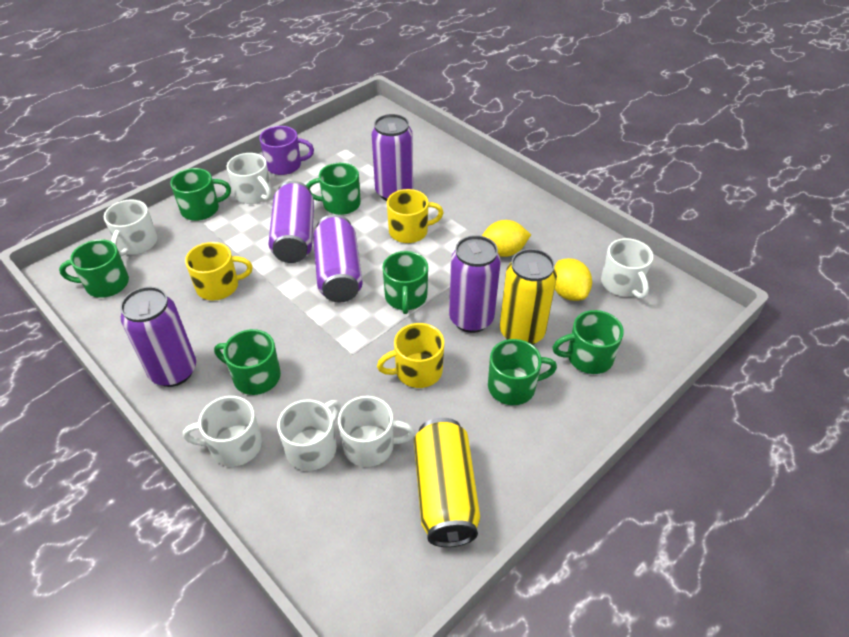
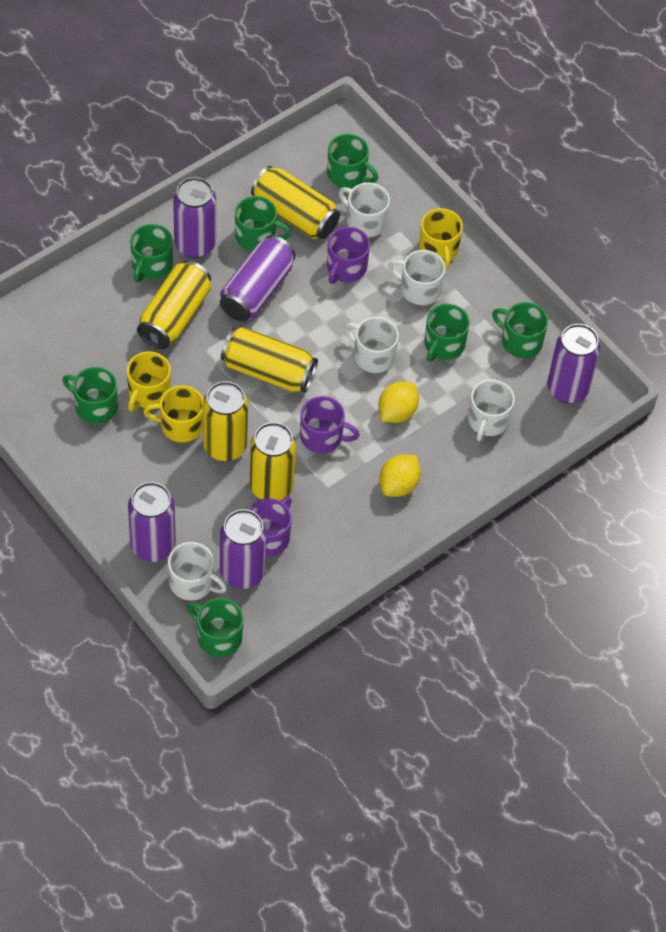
purple mug: [259,126,314,175] = 1 -> [248,497,292,557] [300,396,360,453] [327,227,370,284] = 3
white mug: [104,199,157,256] [183,396,262,467] [227,153,271,204] [277,399,341,471] [338,396,415,467] [601,238,653,299] = 6 -> [168,542,227,601] [339,183,390,237] [344,317,399,373] [388,250,445,305] [468,379,515,441] = 5
yellow can: [414,418,480,547] [500,249,557,345] = 2 -> [137,261,211,349] [203,381,248,461] [221,327,318,393] [249,422,296,501] [251,166,340,239] = 5

